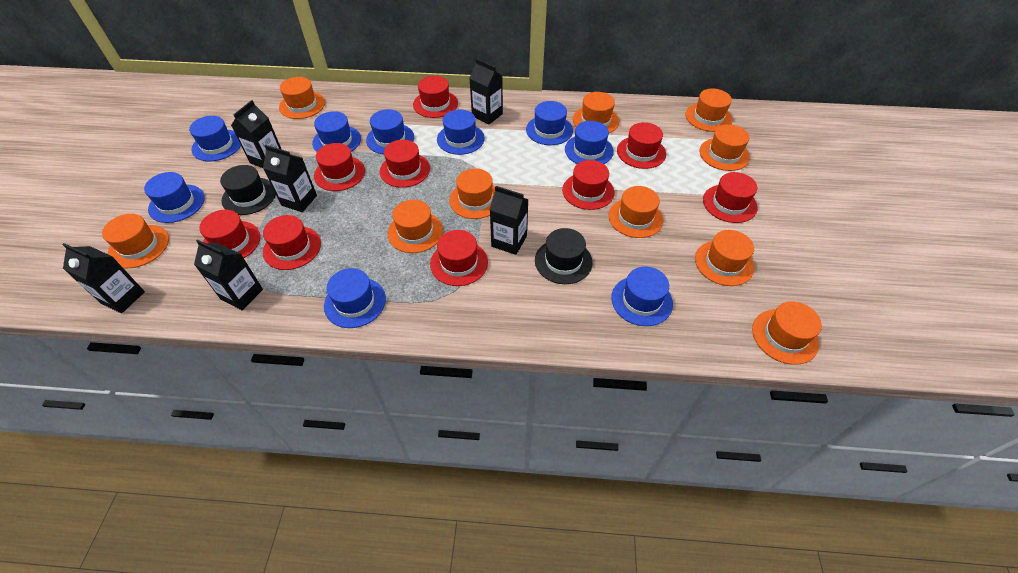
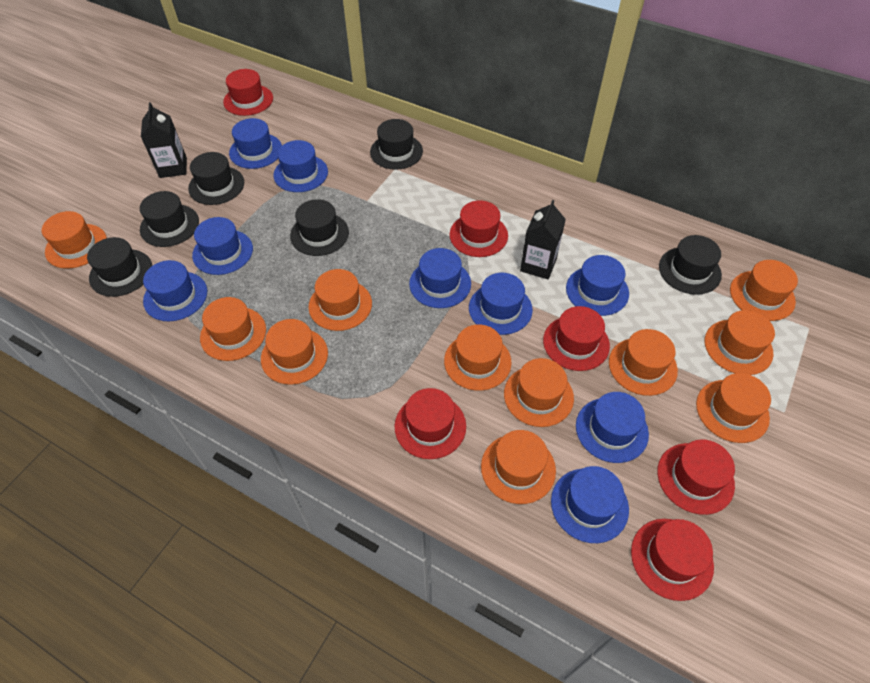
black carton: [62,243,145,313] [194,239,263,310] [231,100,281,168] [263,145,317,212] [469,59,503,125] [490,186,529,255] = 6 -> [141,102,187,178] [520,200,566,279] = 2
black hat: [220,165,276,215] [535,228,593,284] = 2 -> [87,237,152,297] [140,191,199,247] [188,152,244,205] [290,199,349,256] [370,119,423,170] [659,235,722,295] = 6
orange hat: [102,214,169,268] [279,77,325,119] [387,200,443,253] [449,168,495,219] [573,92,619,133] [609,186,663,238] [685,88,733,132] [695,230,754,286] [699,124,750,171] [752,301,822,365] = 10 -> [41,211,107,269] [200,297,266,361] [261,319,328,385] [308,269,372,331] [444,324,512,391] [481,430,556,504] [504,358,574,427] [609,329,678,396] [696,373,771,443] [705,310,775,375] [730,260,798,321] = 11
red hat: [199,210,260,258] [263,215,321,270] [314,143,365,191] [380,140,430,188] [413,76,458,118] [430,230,488,286] [562,160,615,210] [617,122,666,169] [703,172,757,223] = 9 -> [223,69,273,116] [395,388,466,459] [449,200,508,257] [543,306,610,371] [631,519,714,601] [657,439,735,515] = 6

